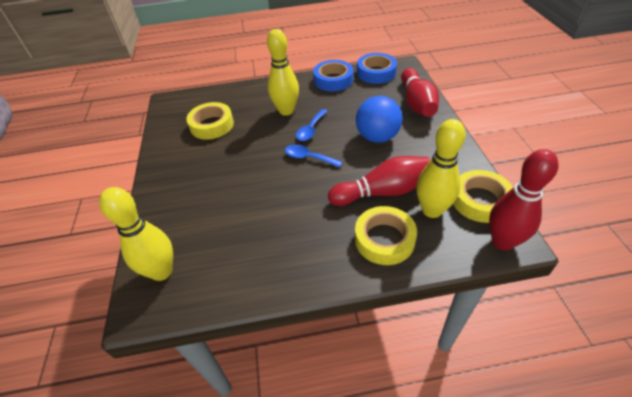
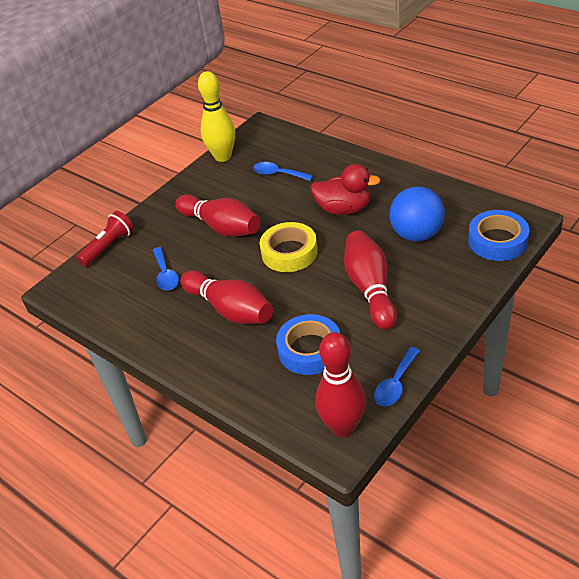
blue spoon: [285,144,342,167] [296,109,327,141] = 2 -> [153,247,179,290] [253,162,313,181] [374,347,420,406] = 3
red bowling pin: [328,156,430,206] [401,68,439,117] [489,149,559,250] = 3 -> [175,194,260,237] [180,270,273,324] [315,332,366,437] [344,230,397,330] = 4
red duck: none = 0 -> [311,164,381,215] = 1
red flashlight: none = 0 -> [76,211,134,267] = 1
yellow bowling pin: [99,187,173,281] [267,29,299,116] [416,119,466,218] = 3 -> [198,71,235,162] = 1
yellow tape: [186,102,234,140] [355,206,417,265] [453,170,513,223] = 3 -> [260,222,318,272] = 1

